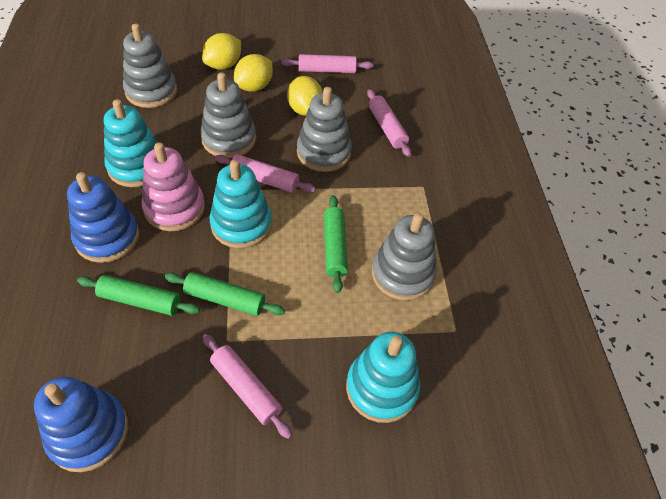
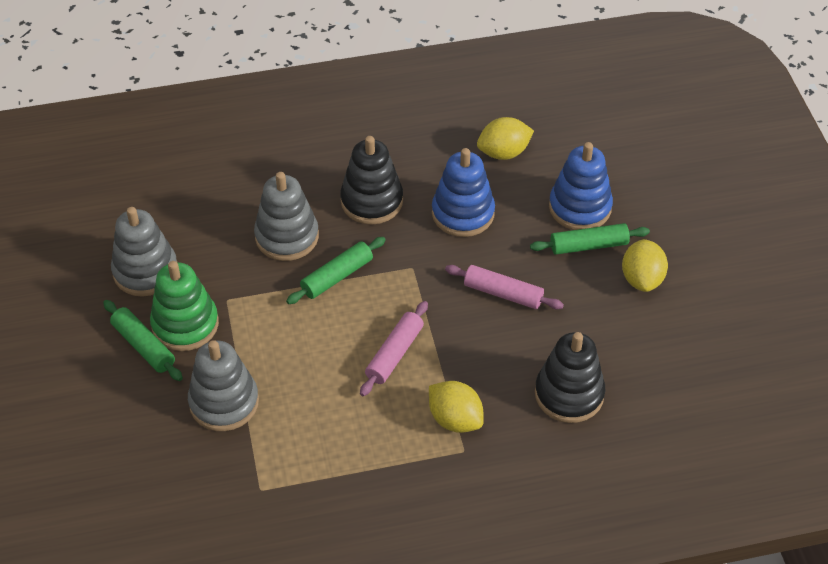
black stacking toy: none = 0 -> [340,136,403,224] [535,332,605,423] = 2
green stacking toy: none = 0 -> [150,261,219,351] = 1
grey stacking toy: [123,23,177,108] [200,72,256,158] [297,87,352,172] [372,213,437,301] = 4 -> [111,207,177,297] [188,340,259,431] [254,172,319,261] = 3
pink rolling pin: [203,334,293,439] [215,154,316,193] [281,54,373,73] [367,89,411,157] = 4 -> [360,301,428,396] [445,265,564,309] = 2
pink stacking toy: [142,142,205,231] = 1 -> none = 0
turquoise stacking toy: [104,99,158,187] [209,160,272,248] [346,332,420,423] = 3 -> none = 0

